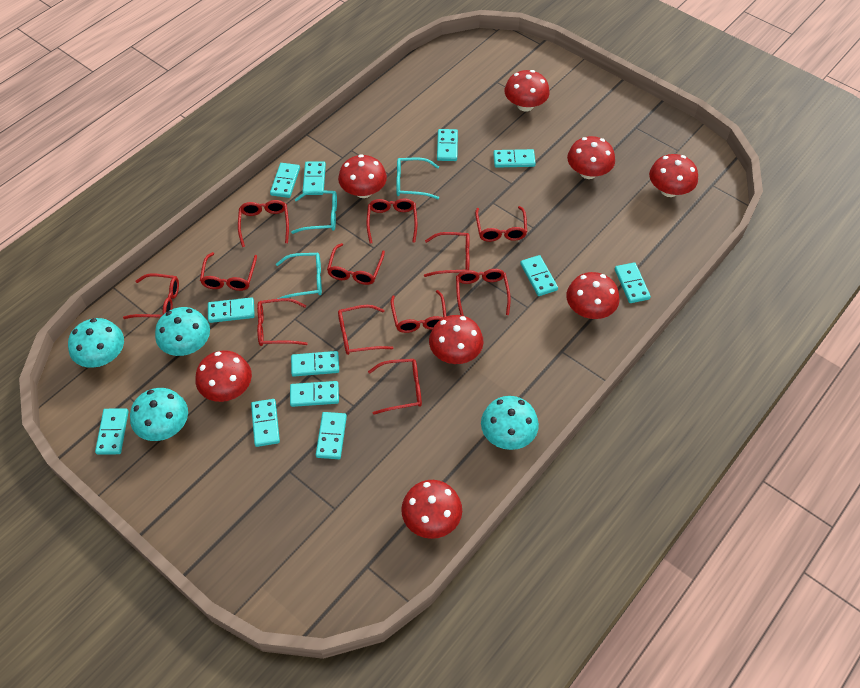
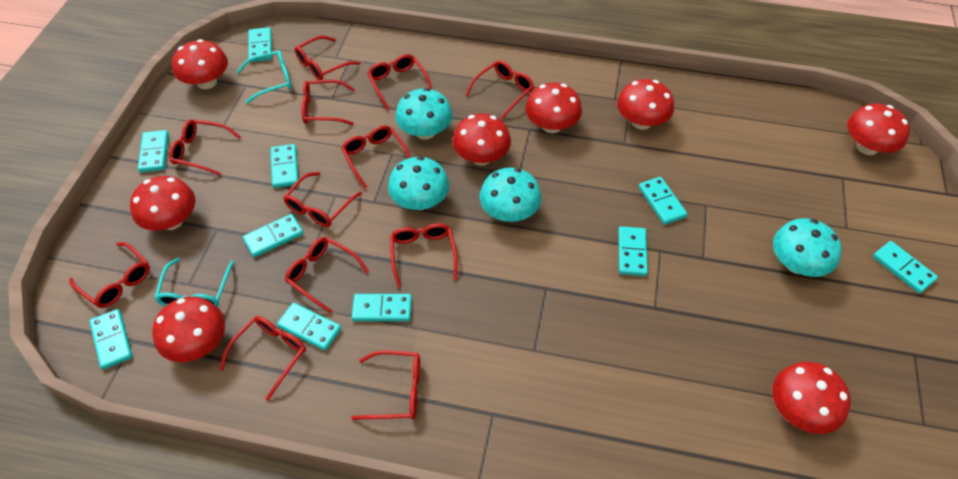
turquoise domino: [95,408,129,455] [208,297,255,323] [251,399,280,447] [270,163,300,198] [290,381,339,407] [291,351,339,377] [302,162,326,195] [316,412,347,459] [437,129,458,161] [493,149,536,168] [520,255,558,296] [615,262,651,303] = 12 -> [89,309,132,369] [138,130,169,172] [243,214,304,257] [248,27,272,62] [270,144,298,188] [277,303,341,351] [351,294,412,321] [618,226,648,276] [639,177,687,225] [873,241,938,293] = 10
turquoise glasses: [276,253,322,299] [291,190,337,234] [396,158,439,199] = 3 -> [154,258,234,307] [237,50,292,104] = 2

